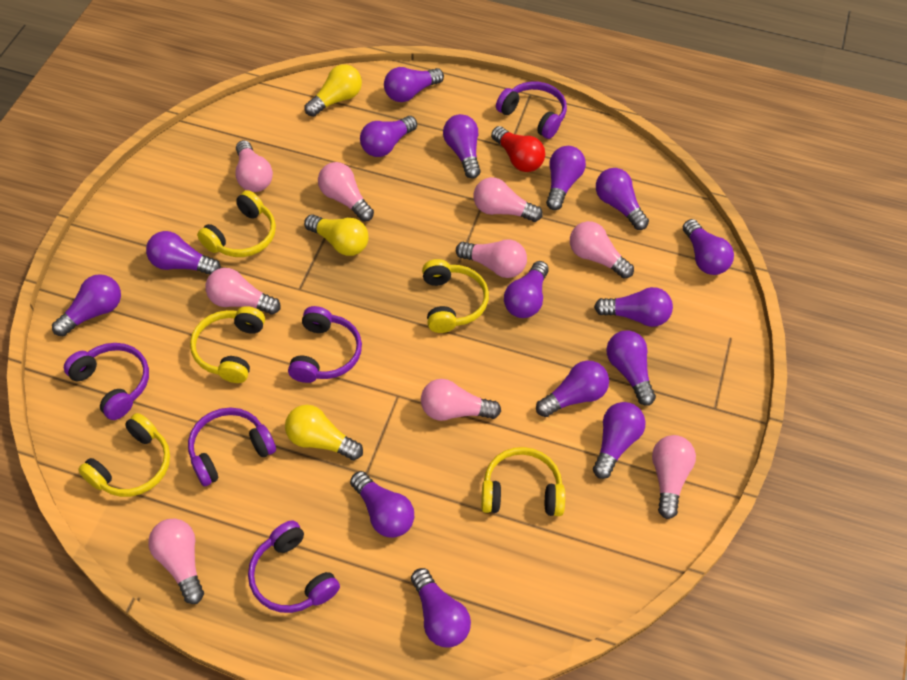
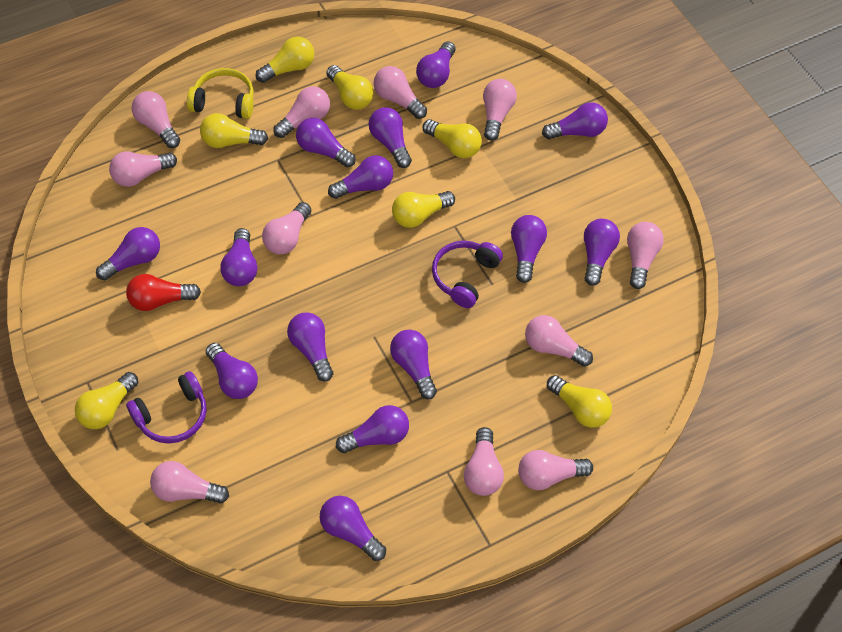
pink light bulb: [148,518,204,604] [205,268,281,315] [235,140,273,192] [318,162,374,222] [421,379,501,421] [456,239,527,278] [473,177,543,222] [570,221,634,279] [652,435,696,519] = 9 -> [109,151,177,187] [132,91,180,148] [150,461,229,504] [262,202,312,254] [273,86,330,138] [373,66,427,119] [464,427,504,496] [483,79,517,141] [518,450,593,490] [525,315,593,367] [627,222,664,289] = 11
purple headphones: [64,343,149,420] [188,407,276,486] [248,520,340,613] [288,306,362,383] [496,81,567,139] = 5 -> [126,371,207,443] [432,241,503,308] = 2
purple light bulb: [52,274,121,336] [146,231,221,275] [350,471,414,538] [360,116,417,157] [384,67,444,102] [411,568,471,647] [443,114,481,179] [504,261,549,318] [536,360,609,417] [546,146,586,210] [593,402,646,479] [594,287,673,327] [596,168,649,230] [606,330,656,406] [683,219,734,275] = 15 -> [96,227,160,280] [206,343,258,399] [220,228,258,286] [287,312,333,382] [296,118,356,167] [320,496,386,561] [328,155,393,199] [336,405,409,453] [369,107,412,168] [390,330,437,399] [416,41,456,88] [511,215,547,283] [542,102,608,139] [584,219,620,286] = 14
yellow headphones: [78,413,170,497] [190,306,265,383] [197,190,276,257] [422,259,489,333] [481,447,565,516] = 5 -> [187,68,254,119] = 1
yellow light bulb: [285,405,363,460] [304,214,369,256] [305,64,362,117] = 3 -> [75,372,138,429] [200,113,268,148] [256,36,314,83] [326,65,373,110] [392,191,455,228] [422,119,482,158] [547,375,612,428] = 7

